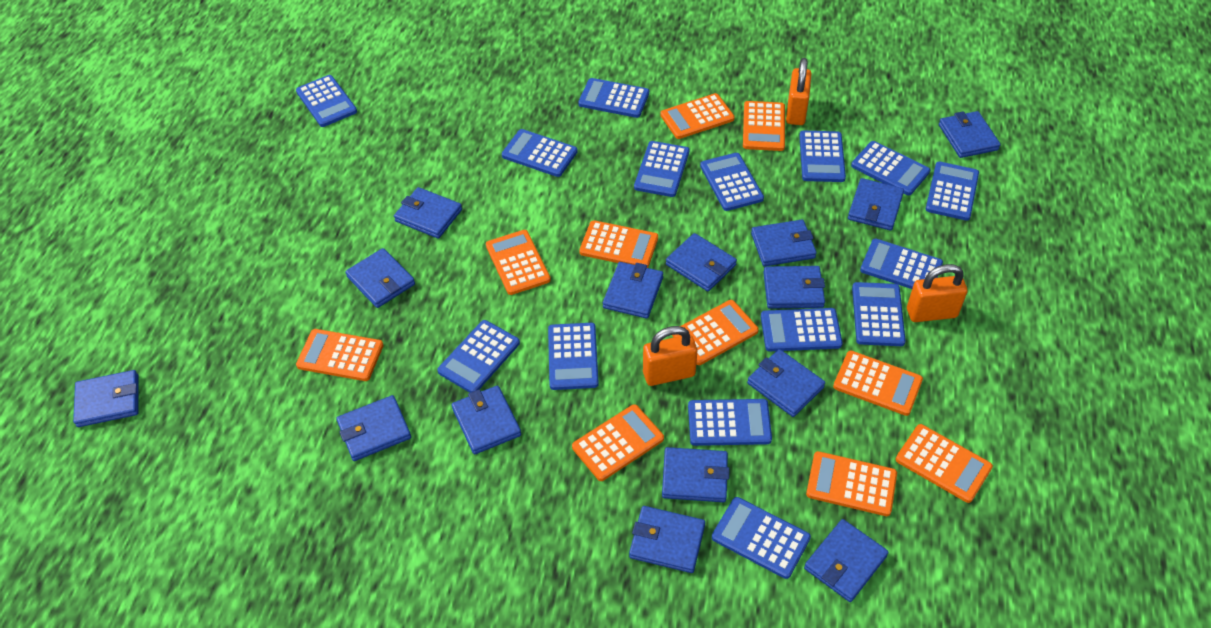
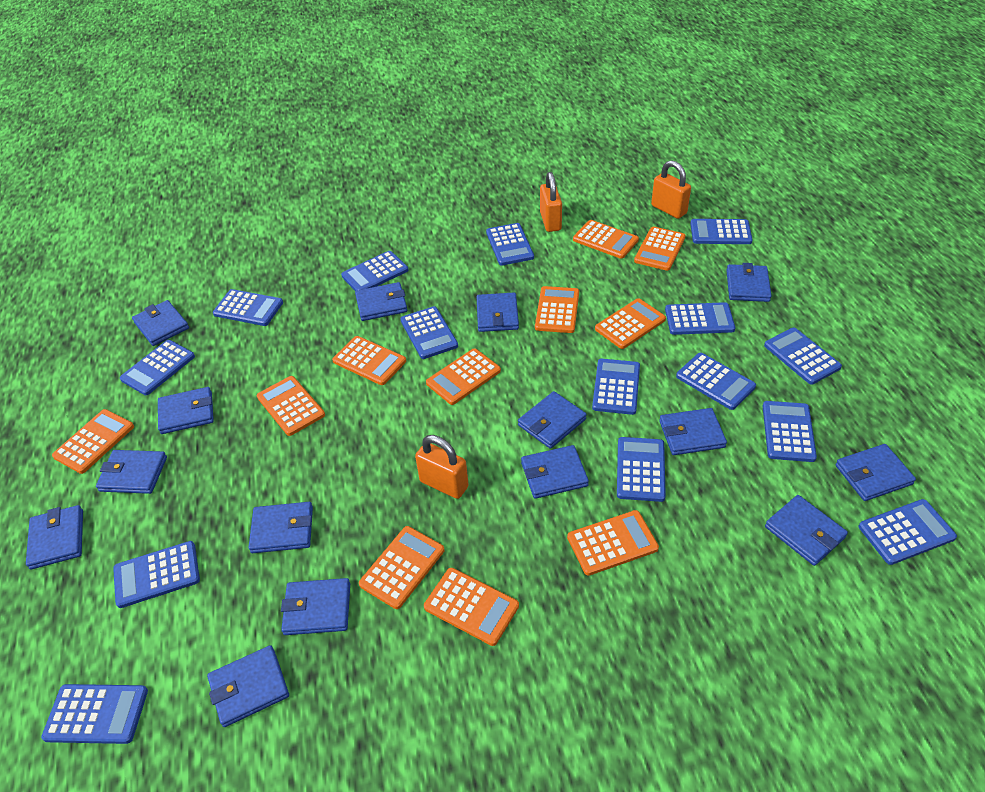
orange calculator: [296,329,383,381] [486,230,551,295] [572,404,664,481] [579,220,658,268] [660,93,735,139] [672,300,759,365] [743,101,785,151] [806,451,897,516] [833,351,923,416] [896,424,993,503] = 10 -> [52,409,134,474] [257,376,325,436] [332,336,406,385] [359,526,444,609] [424,568,519,646] [426,348,501,405] [535,286,579,333] [567,510,659,576] [573,220,639,259] [595,298,666,349] [634,226,686,271] = 11

